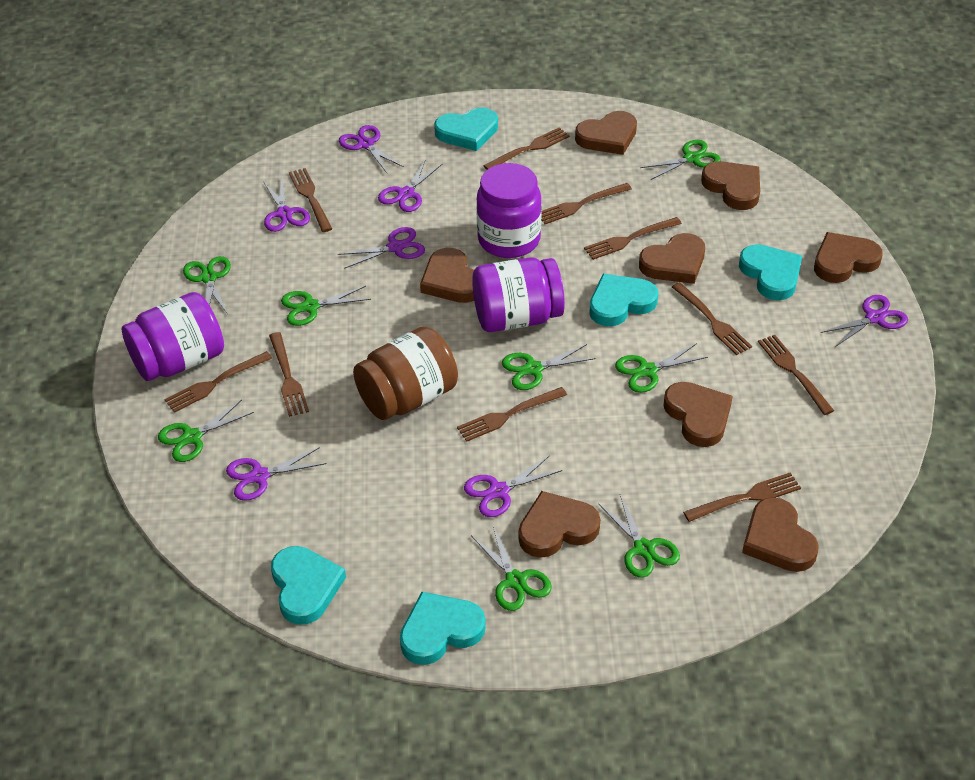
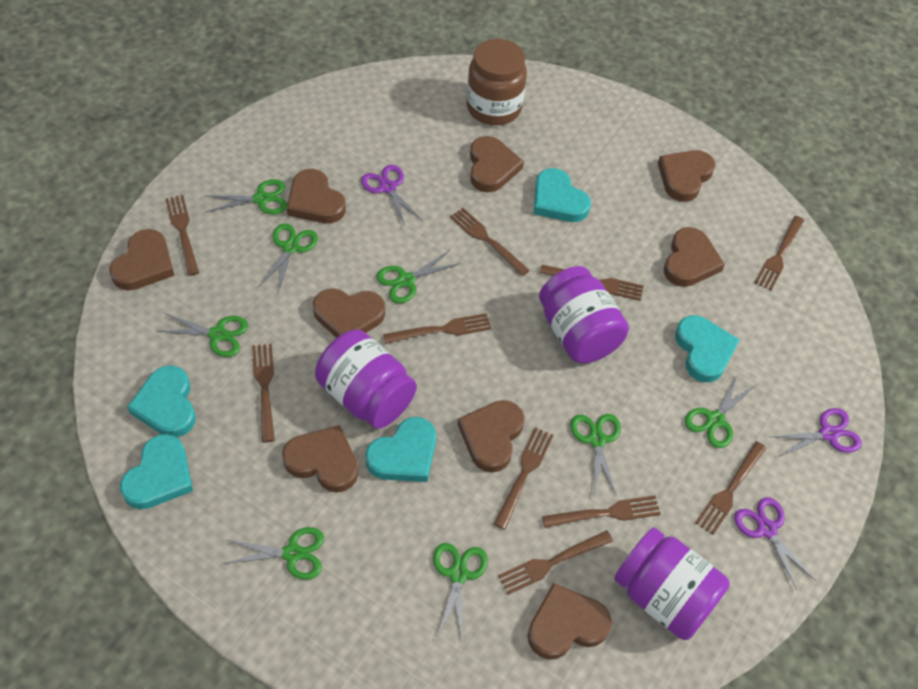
brown heart: [420,248,474,303] [519,491,600,558] [575,111,637,155] [639,233,705,284] [663,382,733,447] [701,161,760,210] [742,497,819,572] [814,232,883,283] = 8 -> [109,229,175,291] [282,425,358,493] [287,169,346,223] [313,288,385,338] [458,400,524,472] [470,136,524,192] [527,583,612,660] [658,150,716,202] [664,227,725,287] = 9
purple scissors: [226,447,327,501] [263,178,310,232] [338,227,425,269] [339,125,404,173] [378,159,442,212] [464,455,563,517] [821,295,908,347] = 7 -> [361,165,423,226] [734,497,816,590] [769,408,862,457] = 3

